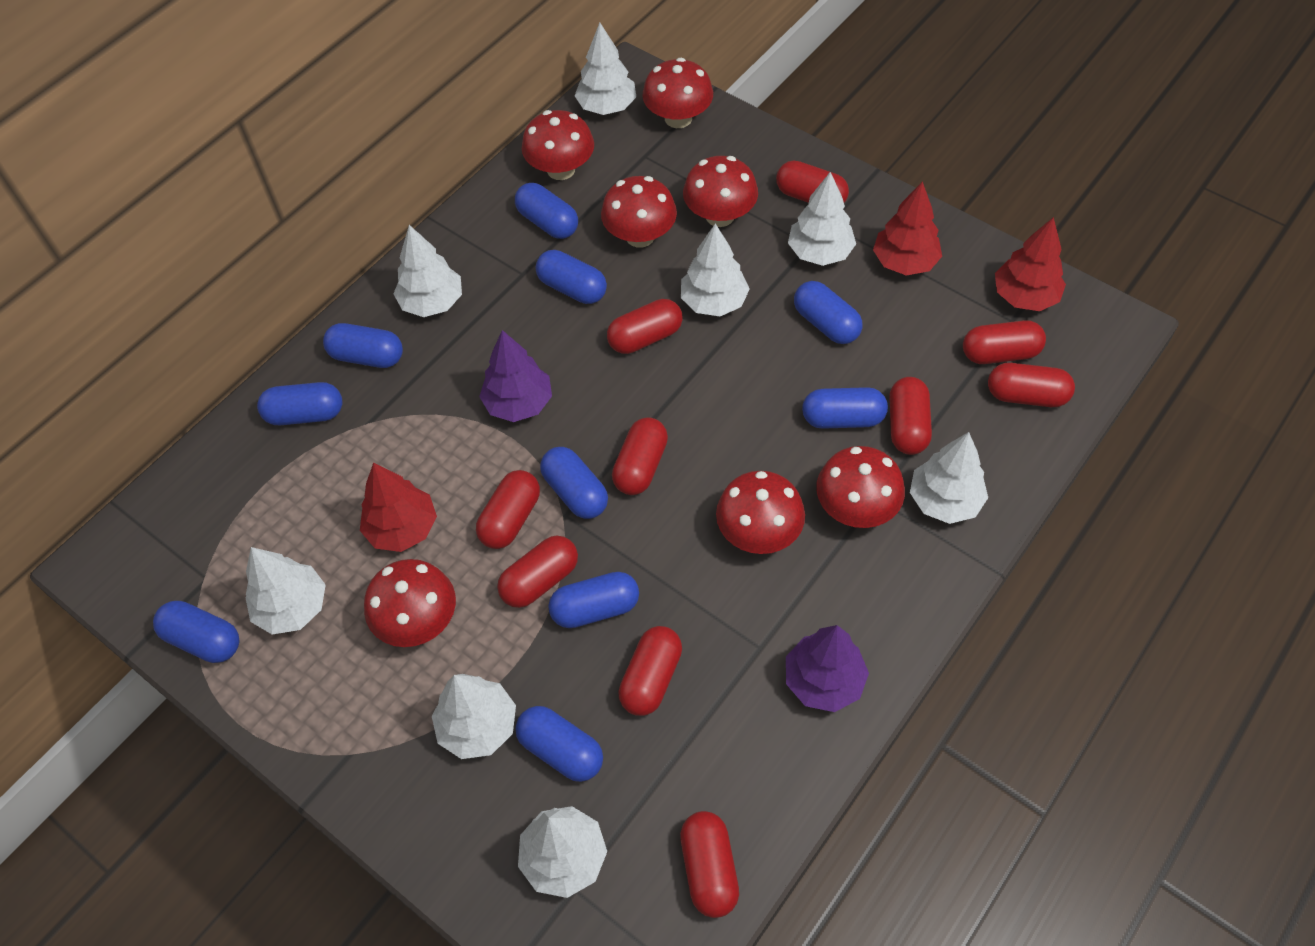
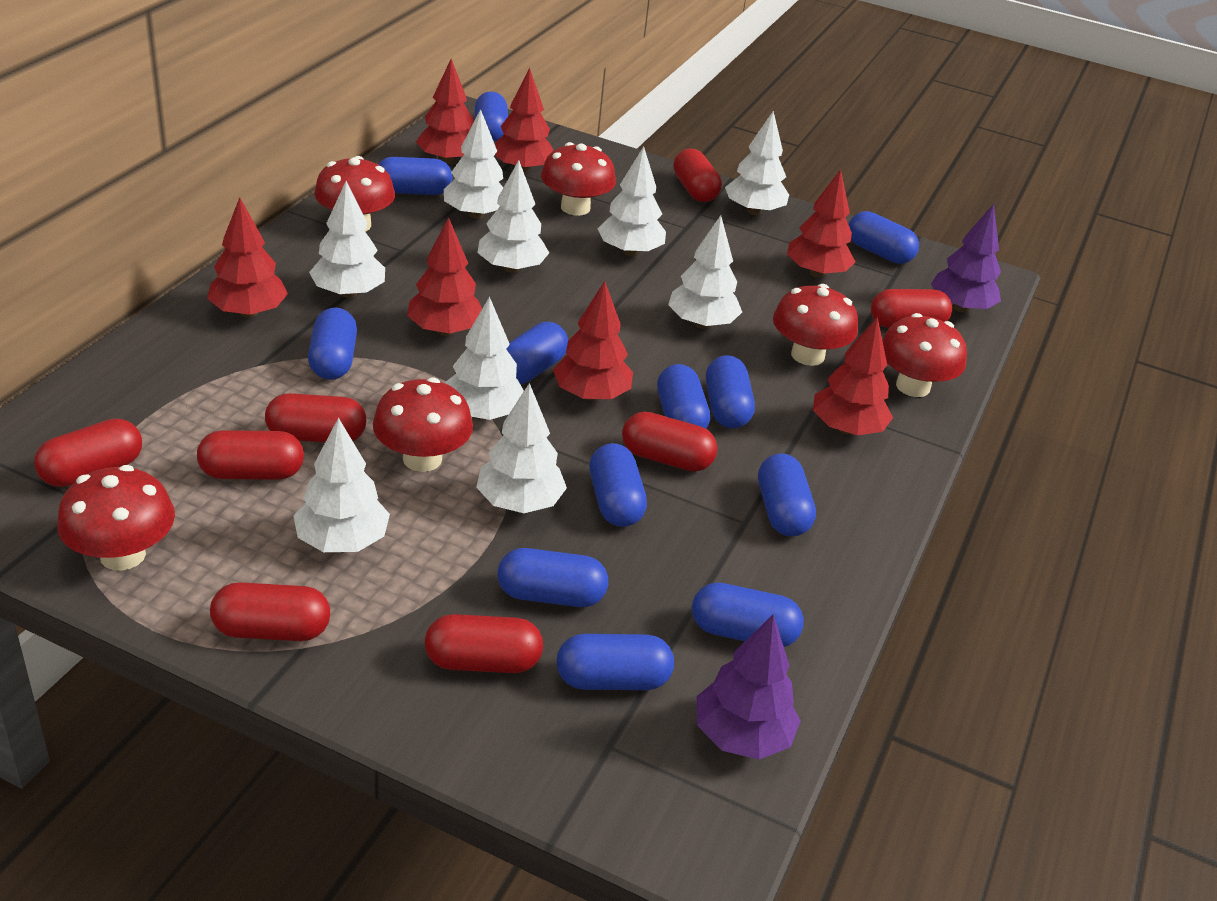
blue capsule: [153,601,239,663] [257,382,342,425] [323,323,403,368] [515,183,578,239] [516,706,603,782] [536,250,607,304] [540,447,608,519] [548,572,639,628] [794,281,862,344] [802,387,888,429] = 10 -> [308,308,357,380] [378,157,453,195] [475,91,508,142] [498,548,608,607] [506,322,568,385] [556,634,674,690] [589,443,647,527] [657,364,710,429] [692,583,804,647] [706,355,755,429] [758,453,816,536] [849,211,919,264] = 12
red capsule: [476,470,540,549] [497,536,578,608] [607,299,683,354] [612,417,668,495] [618,626,682,716] [680,811,739,918] [776,160,849,203] [889,377,932,455] [963,320,1046,364] [988,363,1075,407] = 10 -> [34,418,142,487] [197,430,304,480] [210,582,330,641] [265,393,367,442] [425,614,543,673] [622,412,718,472] [673,148,722,202] [871,289,952,328] = 8
red mushroom: [364,559,456,647] [522,110,594,180] [601,176,677,247] [642,58,713,128] [683,156,758,227] [716,471,805,554] [816,446,905,528] = 7 -> [57,465,175,571] [314,156,395,232] [373,377,473,472] [541,142,616,216] [773,284,858,366] [882,313,967,397] = 6
red tree: [360,463,437,552] [873,181,942,276] [995,217,1066,311] = 3 -> [207,197,288,318] [407,217,482,336] [416,59,474,164] [495,68,554,173] [553,281,633,401] [787,169,855,277] [813,317,893,435] = 7
white tree: [246,547,326,635] [394,225,462,317] [432,674,516,759] [518,806,607,898] [575,23,636,115] [681,224,750,316] [788,172,856,266] [910,432,988,524] = 8 -> [293,418,390,552] [309,181,385,298] [444,109,503,219] [445,296,524,420] [476,383,567,513] [477,160,549,273] [598,146,666,256] [668,215,742,329] [725,111,789,215] = 9

